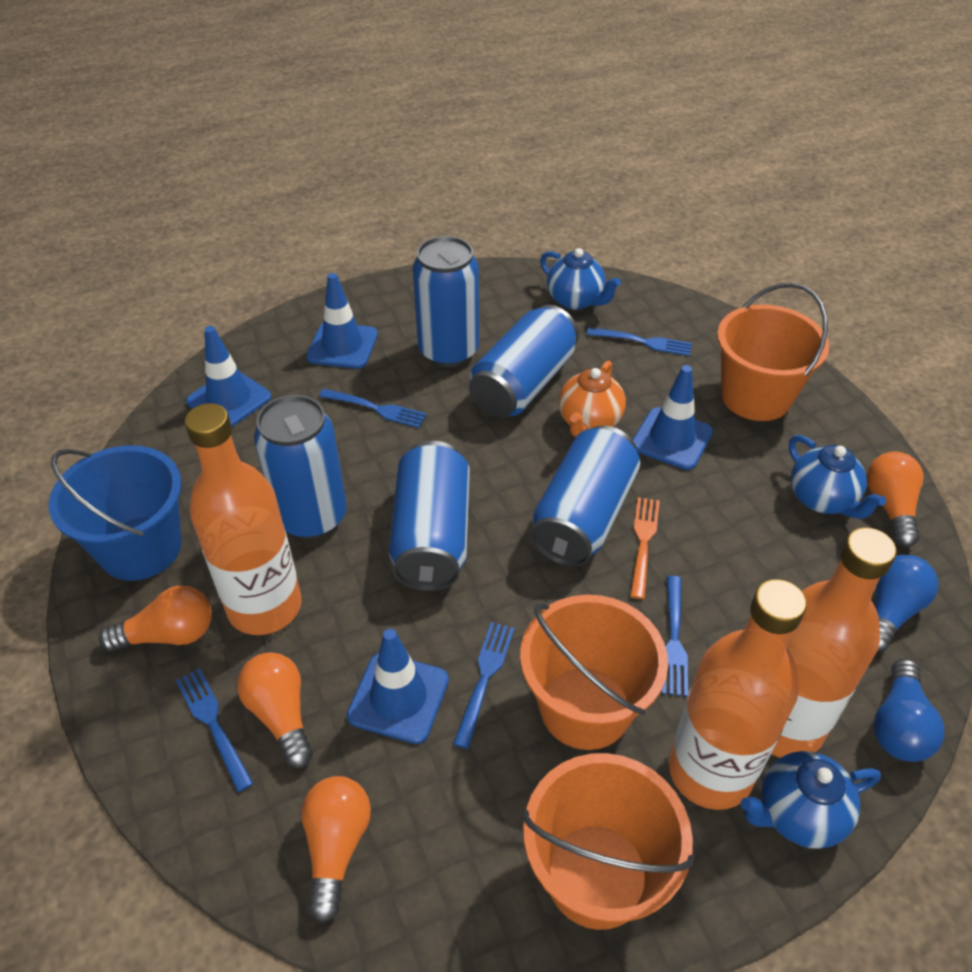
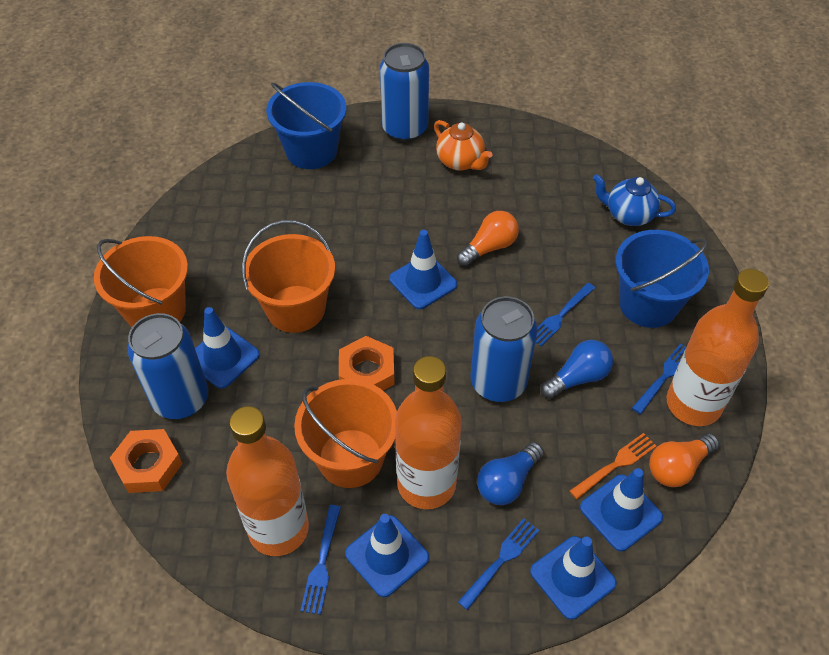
blue bucket: [49,445,182,581] = 1 -> [266,82,346,169] [616,230,709,328] = 2
blue can: [254,395,347,539] [389,441,470,591] [413,236,479,368] [469,305,579,418] [530,425,640,567] = 5 -> [127,313,208,419] [380,43,429,142] [471,297,537,402] = 3
blue fork: [176,668,254,792] [319,389,427,428] [453,622,514,749] [587,328,692,356] [662,576,688,697] = 5 -> [300,505,341,615] [458,518,539,610] [535,283,595,346] [632,344,686,414] = 4
blue teapot: [540,248,621,310] [741,751,881,849] [789,435,886,519] = 3 -> [593,174,676,226] = 1
blue traffic cone: [186,326,271,427] [306,273,378,369] [347,629,449,744] [633,365,713,470] = 4 -> [195,307,260,389] [345,514,429,597] [389,230,457,309] [530,536,617,620] [580,468,663,551] = 5
orange light bulb: [99,586,212,652] [237,652,313,768] [301,776,371,923] [867,452,924,547] = 4 -> [457,211,519,267] [649,433,720,487] = 2
orange nut: none = 0 -> [110,429,183,493] [339,336,395,390] = 2

